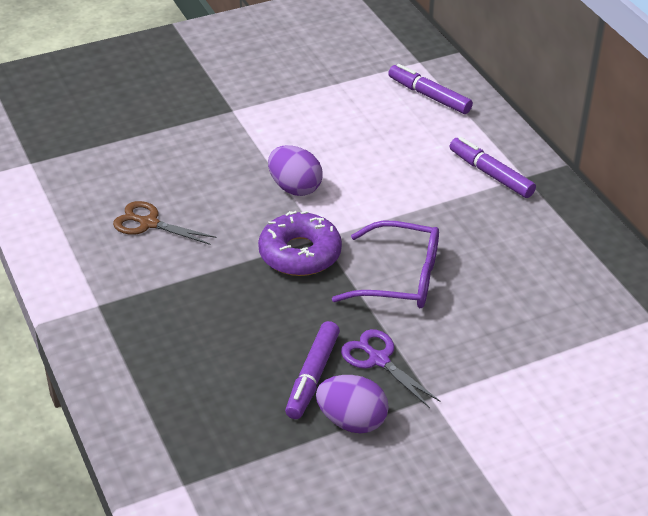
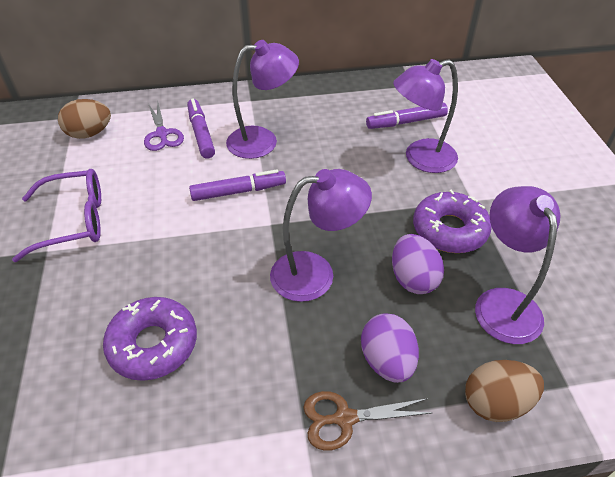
brown egg: none = 0 -> [58,99,111,139] [465,360,544,422] = 2
purple donut: [258,211,342,276] = 1 -> [103,297,197,381] [413,190,492,253] = 2
purple lamp: none = 0 -> [226,40,299,159] [270,169,372,302] [393,59,458,173] [475,186,560,344] = 4

